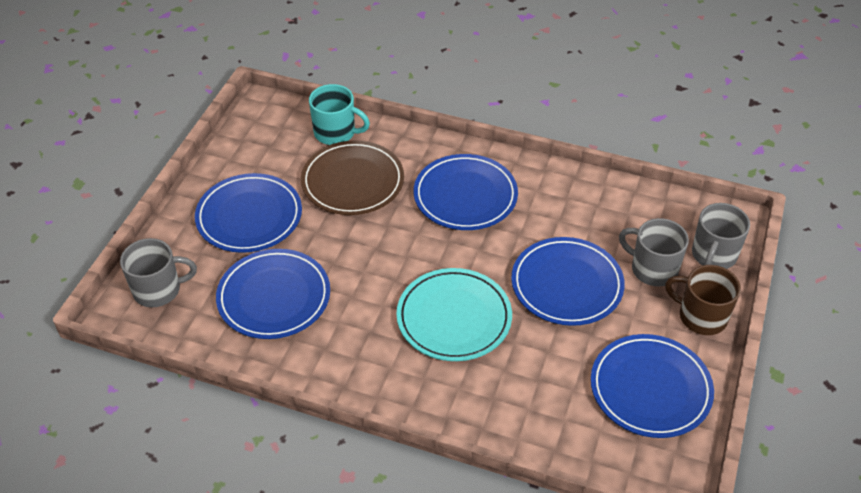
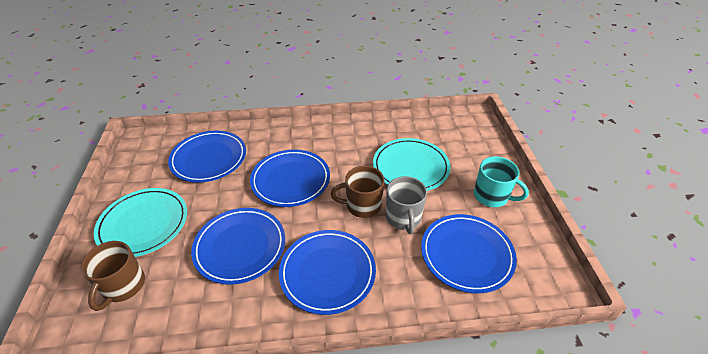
brown mug: [665,265,741,335] = 1 -> [80,241,145,311] [331,166,384,218] = 2
brown plate: [301,140,404,215] = 1 -> none = 0
grey mug: [120,238,197,307] [619,218,689,286] [692,203,750,269] = 3 -> [386,176,427,234] = 1
turquoise plate: [396,268,512,361] = 1 -> [94,188,187,257] [373,138,451,191] = 2

